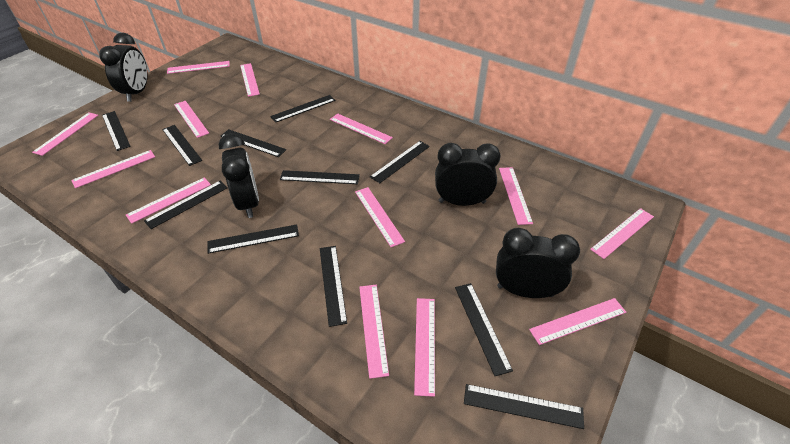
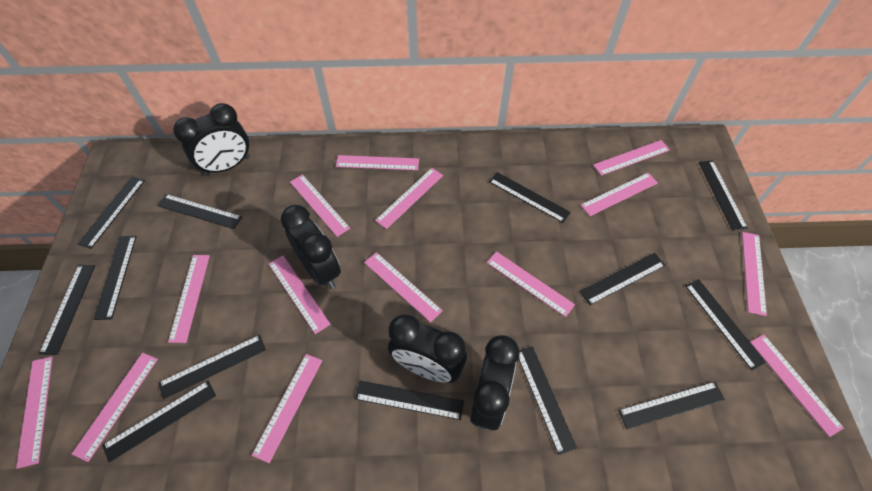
black ruler: [102,111,131,151] [144,181,228,229] [162,125,202,166] [208,224,299,254] [220,129,286,157] [270,95,335,123] [280,170,360,184] [320,246,347,327] [370,141,430,183] [455,283,513,376] [464,384,584,429] = 11 -> [39,265,95,355] [78,177,145,249] [94,236,137,320] [102,381,216,462] [157,194,242,229] [158,335,266,399] [355,381,464,420] [489,172,571,223] [519,346,577,455] [580,253,666,305] [618,382,725,429] [685,279,766,370] [698,160,748,230] = 13
pink ruler: [32,112,98,156] [71,150,155,188] [126,177,211,224] [167,61,230,74] [174,101,209,138] [240,63,260,97] [330,113,393,144] [355,187,405,247] [359,285,389,379] [414,298,435,397] [499,167,533,225] [529,298,626,345] [590,208,654,259] = 13 -> [16,357,53,469] [72,353,158,462] [168,255,210,343] [252,354,322,463] [269,256,331,334] [290,174,350,237] [336,155,419,170] [364,252,443,323] [375,168,443,229] [487,251,575,317] [581,173,658,216] [593,140,670,176] [742,232,767,316] [750,335,844,437] = 14

